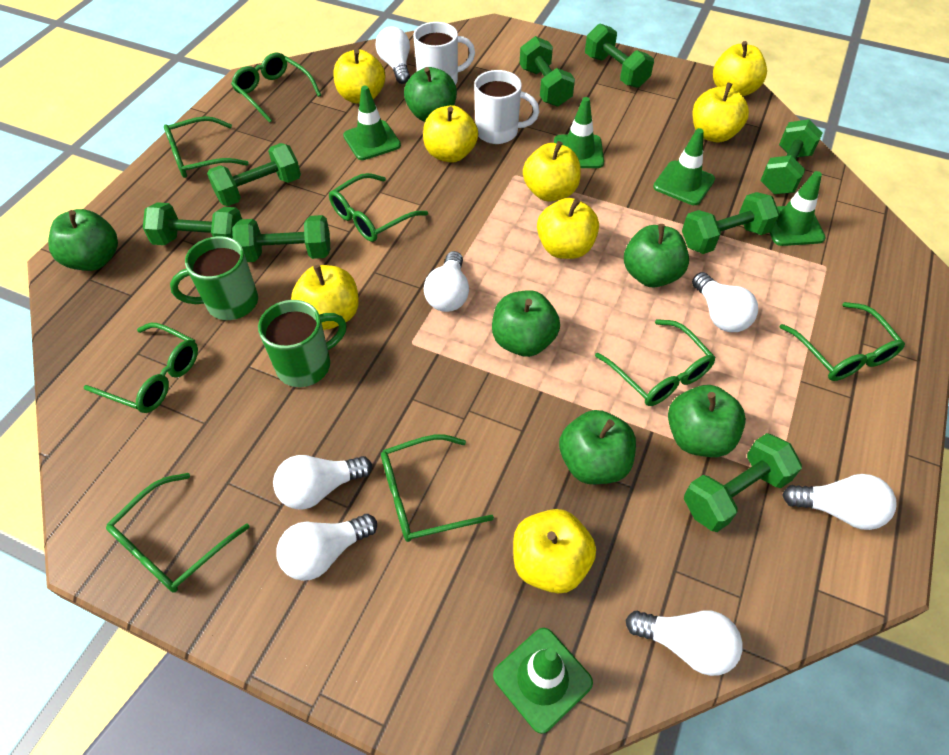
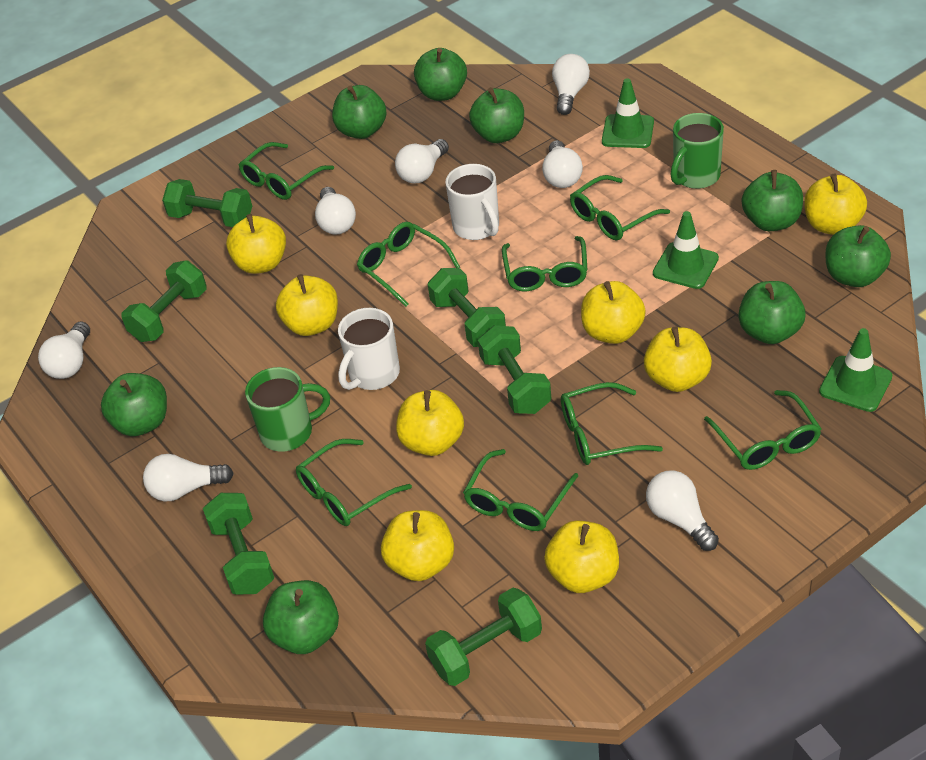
green apple: [48,209,118,271] [404,67,457,122] [492,290,560,357] [559,410,636,484] [624,224,689,287] [668,385,746,457] = 6 -> [101,373,167,436] [263,580,339,654] [332,85,387,139] [414,48,467,101] [469,87,524,143] [738,281,805,344] [742,170,803,231] [826,225,891,287] = 8
green dumbbell: [143,202,242,245] [207,143,301,206] [232,215,330,262] [519,36,575,107] [585,24,654,88] [682,192,780,254] [684,433,802,532] [760,119,823,194] = 8 -> [121,260,207,342] [162,179,252,227] [203,493,274,595] [425,587,542,686] [428,268,506,347] [478,325,551,414] = 6
green traffic cone: [343,86,401,160] [493,628,593,734] [554,97,604,168] [653,128,715,205] [769,171,826,246] = 5 -> [602,78,654,148] [653,211,719,289] [819,328,892,412] = 3

